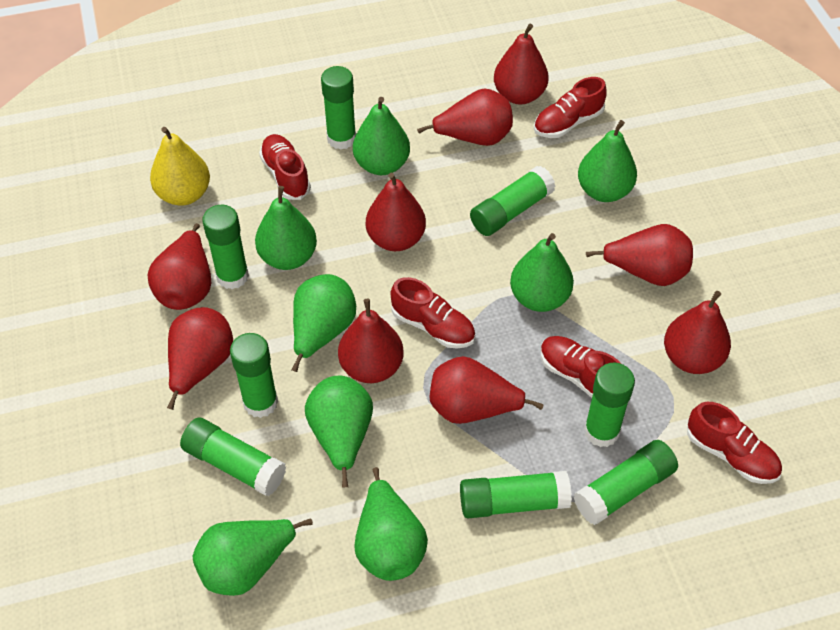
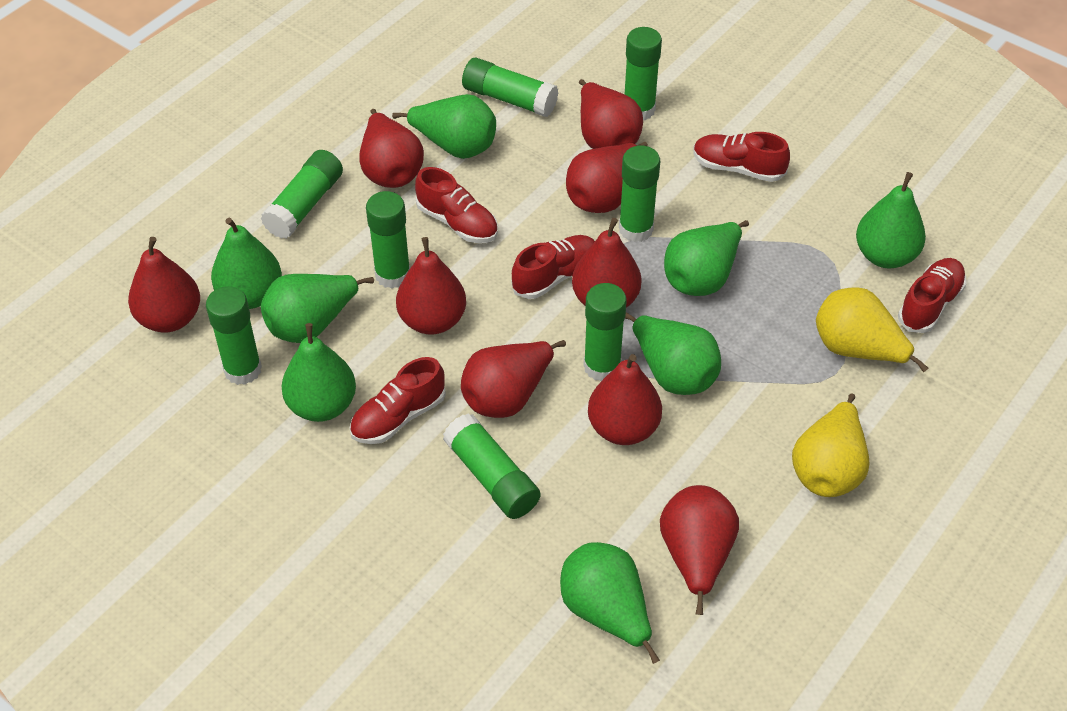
yellow pear: [150,127,210,206] = 1 -> [792,394,870,497] [816,287,928,372] = 2

